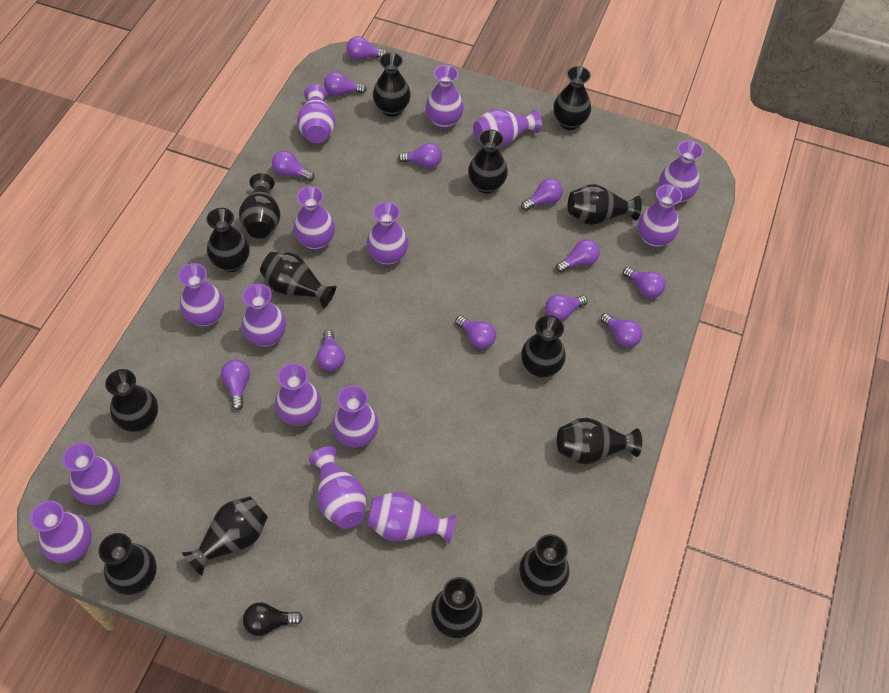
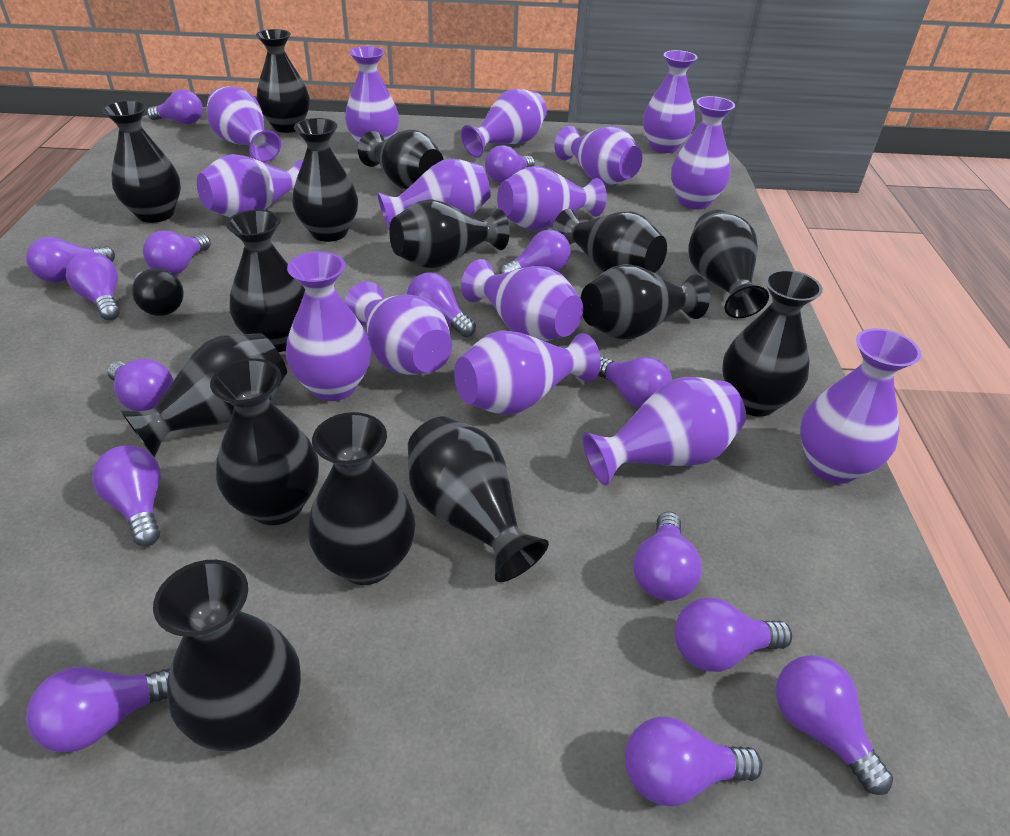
black vase: [98,533,157,595] [105,369,158,432] [182,496,268,576] [206,208,250,272] [239,173,281,238] [260,252,336,309] [373,52,411,117] [431,577,483,638] [468,129,508,194] [519,534,570,596] [521,315,566,378] [553,66,591,130] [557,418,642,464] [568,184,642,225] = 14 -> [102,100,181,223] [120,333,287,458] [153,560,301,751] [210,358,319,525] [226,210,305,352] [256,29,310,133] [292,118,358,242] [308,412,415,585] [358,130,444,190] [389,199,510,268] [408,416,549,582] [552,209,667,273] [580,264,710,339] [688,210,769,318] [722,270,823,417] = 15
purple light bulb: [221,359,250,410] [272,151,314,181] [317,330,345,371] [324,72,367,96] [346,36,387,60] [398,143,442,168] [455,316,496,349] [521,178,563,211] [545,294,588,321] [556,239,600,272] [601,313,642,348] [623,267,665,298] = 12 -> [26,237,115,283] [26,667,170,752] [66,252,120,320] [92,445,161,546] [107,359,173,411] [143,231,211,275] [147,89,203,124] [407,273,476,337] [485,145,535,183] [500,230,571,274] [598,357,672,408] [625,717,763,806] [634,512,702,601] [675,598,792,672] [776,655,893,795] = 15

